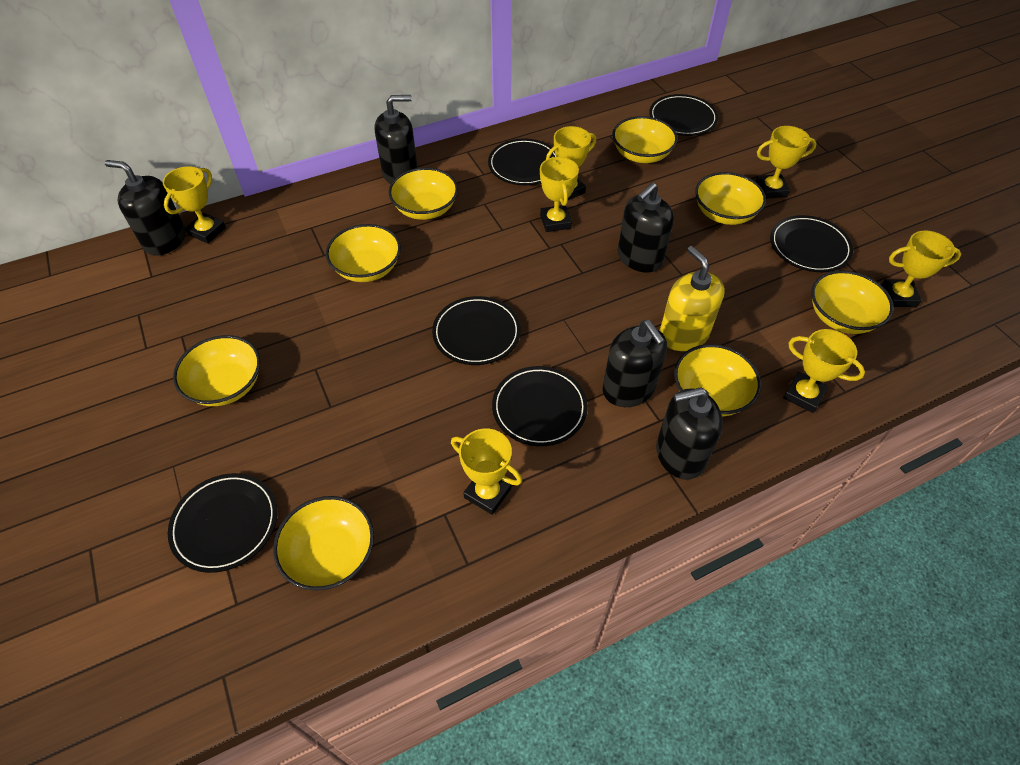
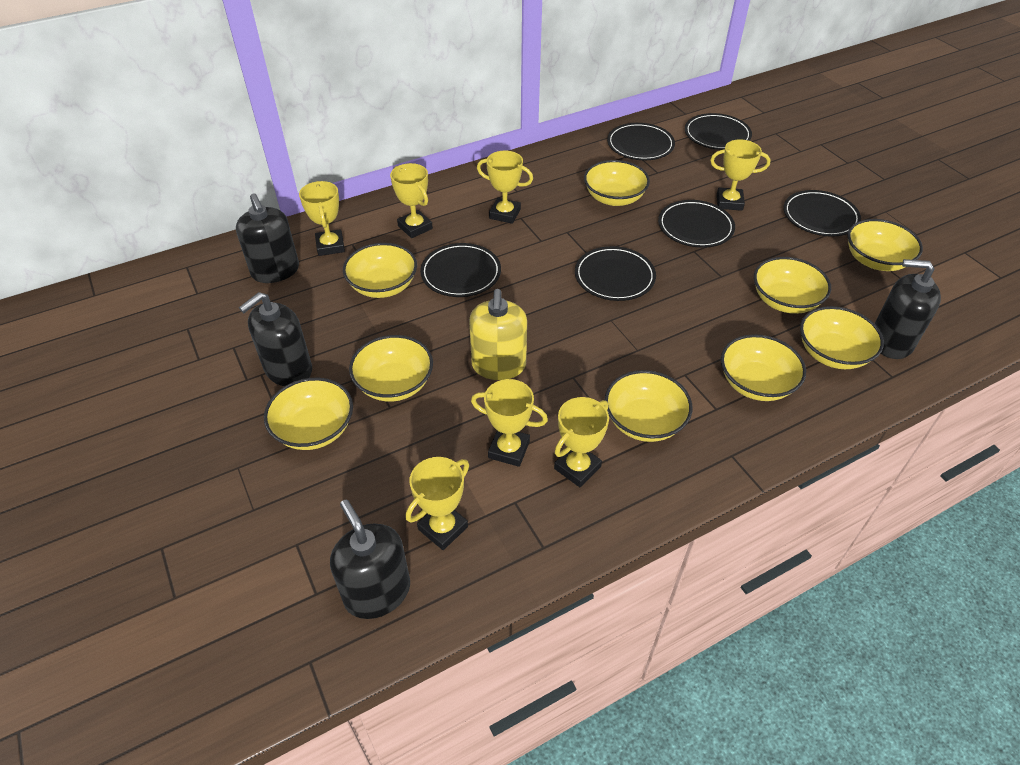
black soap dispenser: [105,160,186,256] [375,95,418,184] [602,320,667,407] [618,182,674,273] [656,387,723,480] = 5 -> [236,193,299,283] [239,292,312,386] [330,500,410,619] [875,259,941,359] = 4
yellow bowl: [173,335,260,406] [273,496,374,591] [326,224,401,282] [389,167,458,220] [612,116,678,163] [674,344,761,416] [695,172,766,225] [811,270,893,334] = 8 -> [264,378,353,450] [343,243,417,298] [349,335,433,402] [584,160,650,206] [605,370,692,442] [721,334,806,401] [754,257,831,314] [800,306,884,369] [847,219,923,271] = 9

